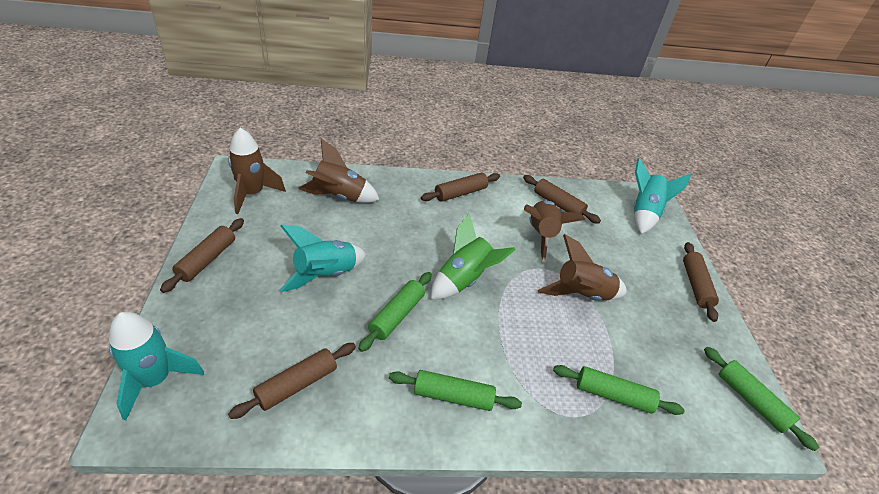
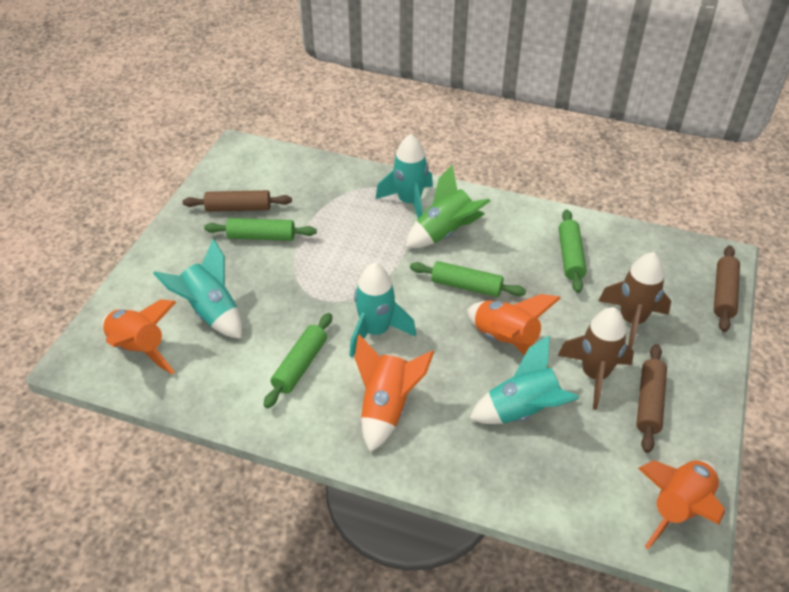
brown rocket: [228,128,286,214] [298,139,380,203] [524,201,585,262] [538,234,627,300] = 4 -> [558,307,634,410] [599,252,671,349] = 2
brown rolling pin: [160,218,244,293] [228,343,356,419] [421,173,500,202] [523,175,601,224] [683,242,719,322] = 5 -> [182,190,292,212] [636,344,667,453] [714,245,740,332] = 3
orange rocket: none = 0 -> [102,299,176,374] [355,334,434,452] [467,294,561,368] [638,460,725,549] = 4
turquoise rocket: [109,312,204,420] [279,224,366,292] [634,158,691,234] = 3 -> [153,238,242,339] [350,263,416,357] [375,134,433,218] [469,335,579,424] = 4

